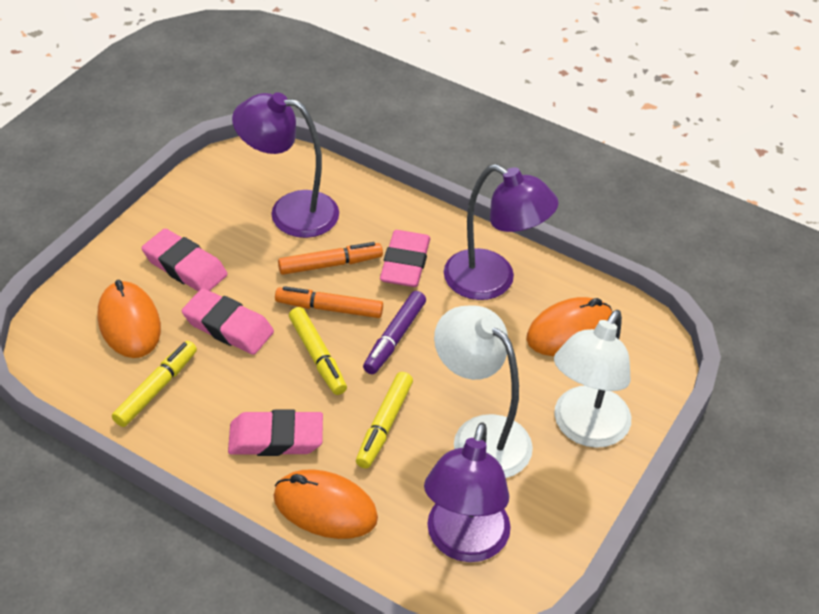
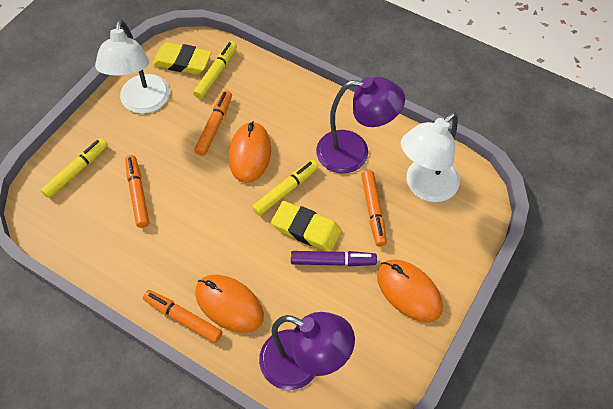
orange marker: [275,286,383,318] [278,242,383,275] = 2 -> [125,155,149,228] [143,290,222,343] [194,90,232,156] [361,170,387,246] = 4
pink eraser: [142,229,228,291] [182,288,274,355] [228,410,323,456] [380,230,430,287] = 4 -> none = 0
purple lamp: [232,92,339,238] [424,422,511,562] [444,164,559,300] = 3 -> [259,312,355,390] [316,77,405,174] = 2
yellow eraser: none = 0 -> [152,42,212,75] [271,201,342,252] = 2

